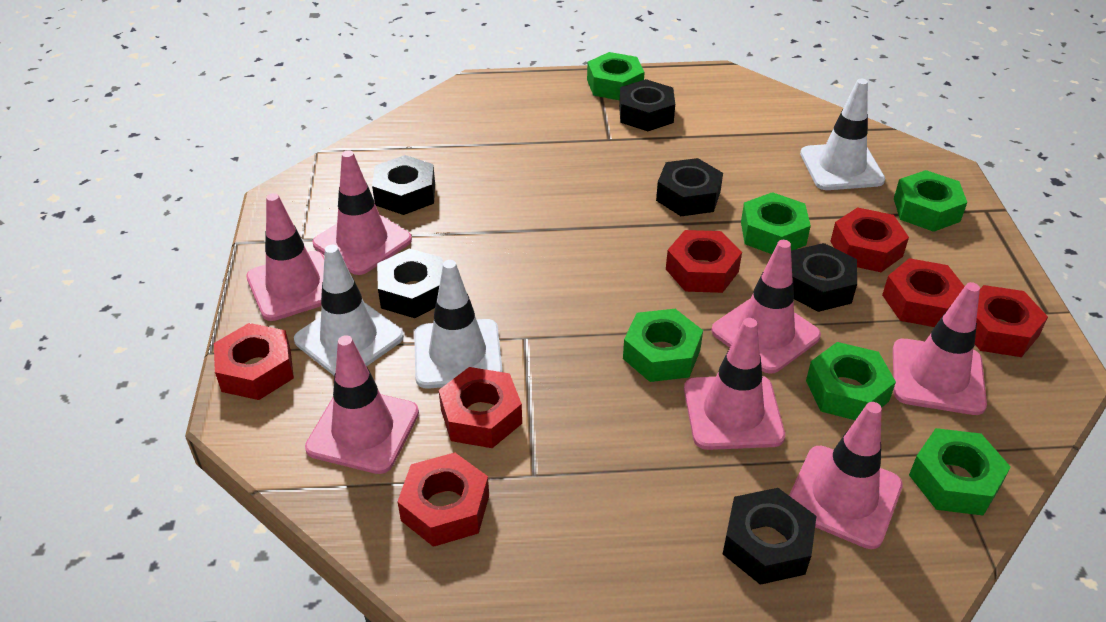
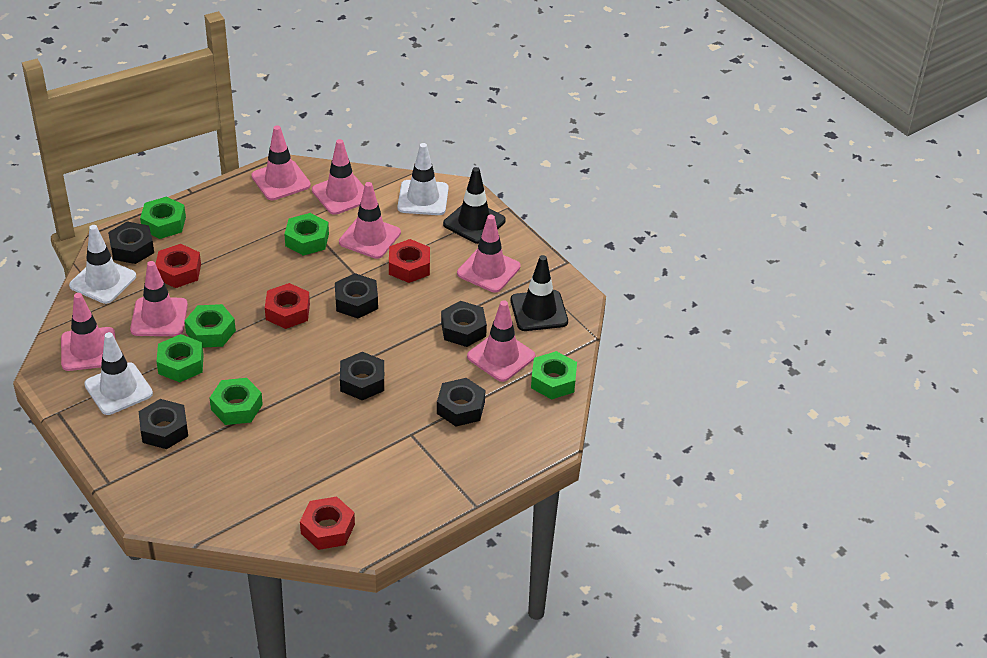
black traffic cone: none = 0 -> [443,167,506,244] [511,255,568,331] = 2
red nut: [214,323,294,400] [397,452,489,547] [439,367,522,448] [666,230,742,293] [830,207,909,272] [882,258,965,327] [975,285,1048,357] = 7 -> [156,244,201,288] [265,283,310,329] [300,496,355,550] [389,239,430,283] = 4

